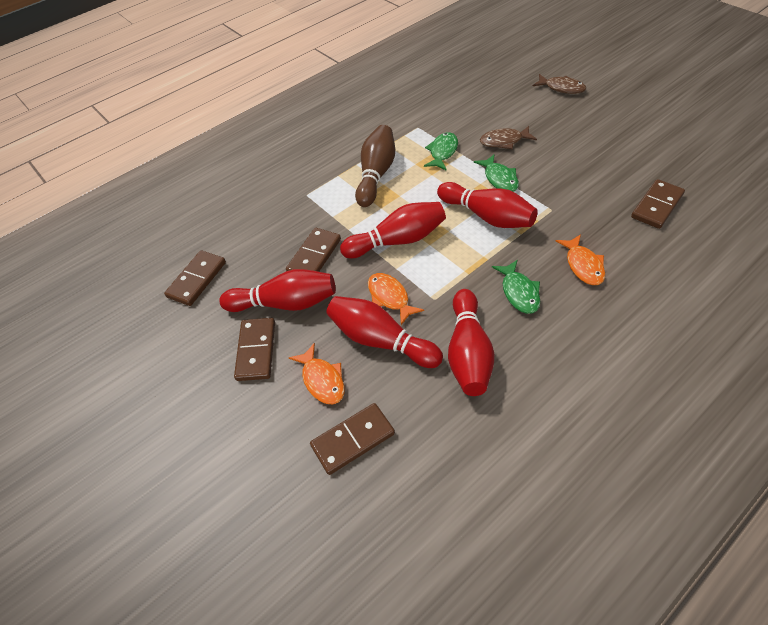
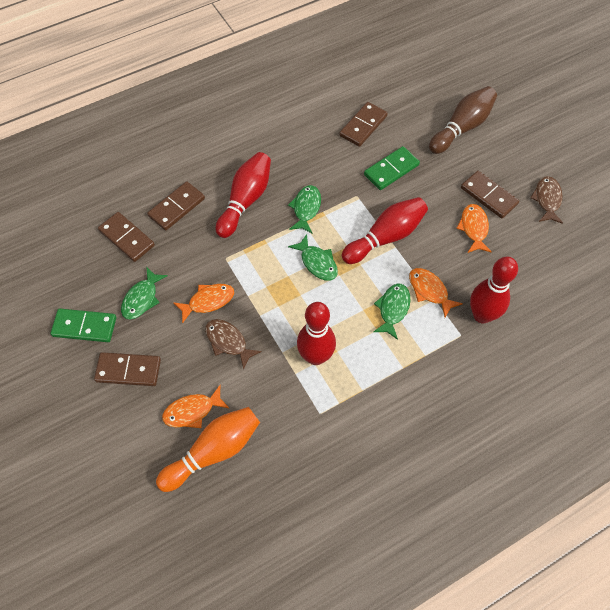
green domino: none = 0 -> [51,309,116,342] [364,146,420,190] = 2
green fish: [424,132,458,171] [474,155,519,192] [492,259,540,314] = 3 -> [121,267,168,320] [288,185,321,233] [288,234,338,281] [373,284,410,340] = 4
orange bowling pin: none = 0 -> [156,407,260,492] = 1
orange fish: [289,343,344,404] [368,273,424,325] [555,234,605,285] = 3 -> [162,385,230,428] [174,284,234,323] [409,268,463,317] [456,204,492,253] = 4
red bowling pin: [219,269,336,312] [326,296,443,368] [340,202,446,258] [437,182,538,228] [448,289,495,396] = 5 -> [216,152,271,238] [297,302,336,365] [342,197,428,264] [470,257,518,324] = 4

